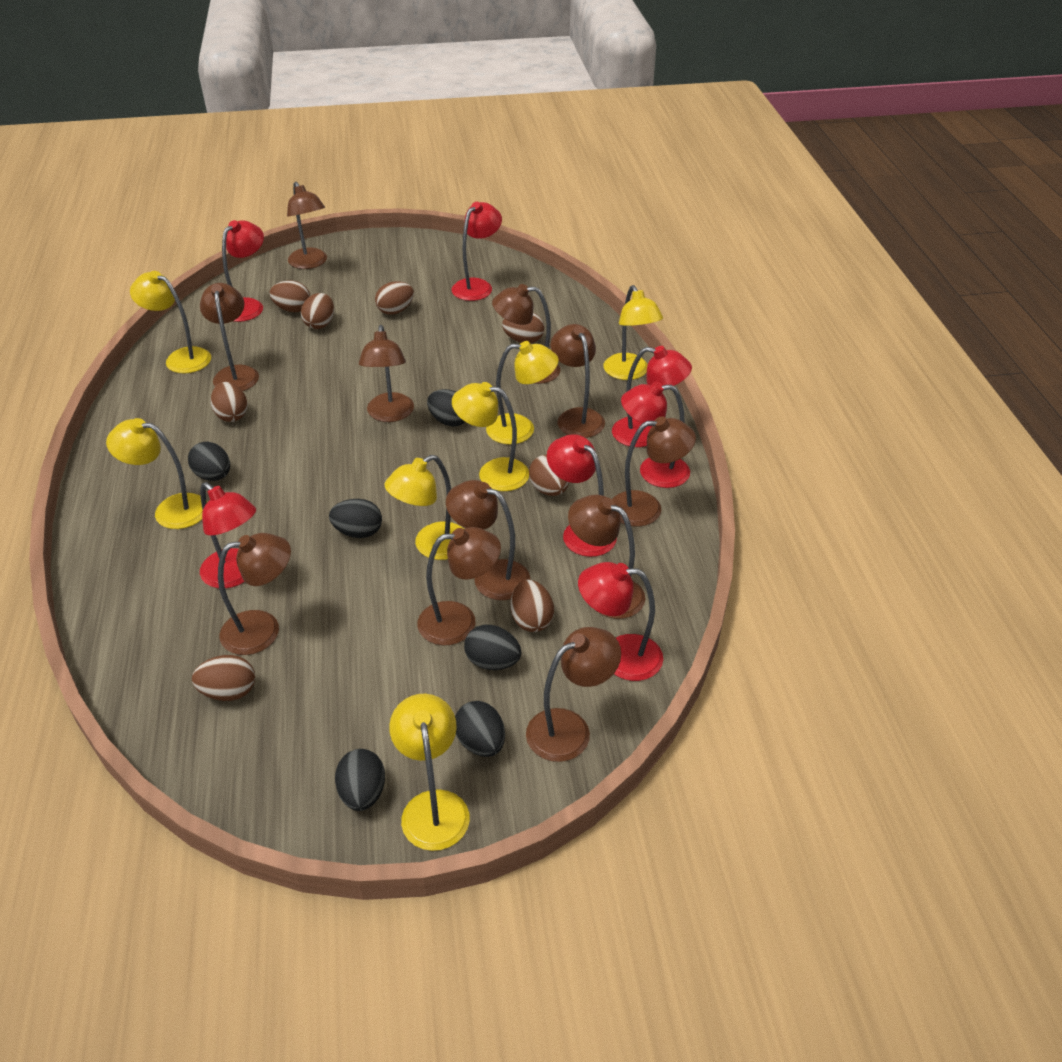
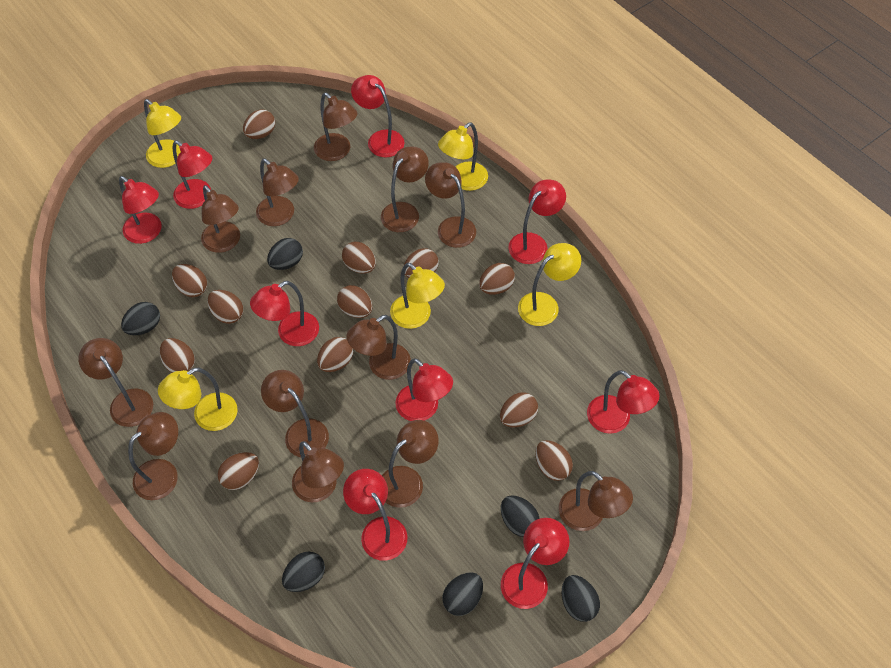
brown egg: [192,655,255,701] [211,382,247,422] [269,281,310,312] [301,293,334,329] [375,281,414,315] [502,313,544,344] [511,580,554,632] [529,455,569,496] = 8 -> [160,338,195,373] [172,264,207,297] [207,290,243,324] [218,452,259,490] [243,110,275,139] [317,337,353,372] [337,285,372,318] [342,242,376,274] [404,248,439,278] [479,263,515,295] [500,392,538,427] [535,440,573,481] = 12
brown lamp: [200,283,259,391] [218,533,291,655] [287,182,327,269] [359,325,414,422] [417,527,501,645] [446,480,530,600] [492,284,561,384] [526,627,621,762] [551,324,605,438] [568,495,645,619] [612,416,696,526] = 11 -> [78,338,153,427] [128,412,178,500] [201,185,240,253] [256,158,299,226] [261,370,329,457] [292,441,344,502] [314,93,357,161] [346,315,411,380] [381,146,429,232] [382,420,439,508] [425,162,476,248] [559,471,633,531] = 12
red lamp: [200,482,256,588] [222,220,264,322] [452,202,502,301] [547,434,617,557] [578,562,663,681] [612,346,692,447] [621,382,690,488] = 7 -> [119,176,162,244] [173,141,212,209] [250,281,319,346] [343,469,407,561] [351,75,404,157] [395,358,453,421] [501,518,569,609] [508,179,566,264] [587,370,659,434] = 9
yellow lamp: [106,418,207,529] [130,271,211,373] [385,455,464,560] [389,694,470,851] [452,382,529,491] [486,341,559,445] [604,285,663,380] = 7 -> [144,99,181,168] [158,367,238,431] [390,263,445,329] [438,122,488,191] [518,243,581,326] = 5

